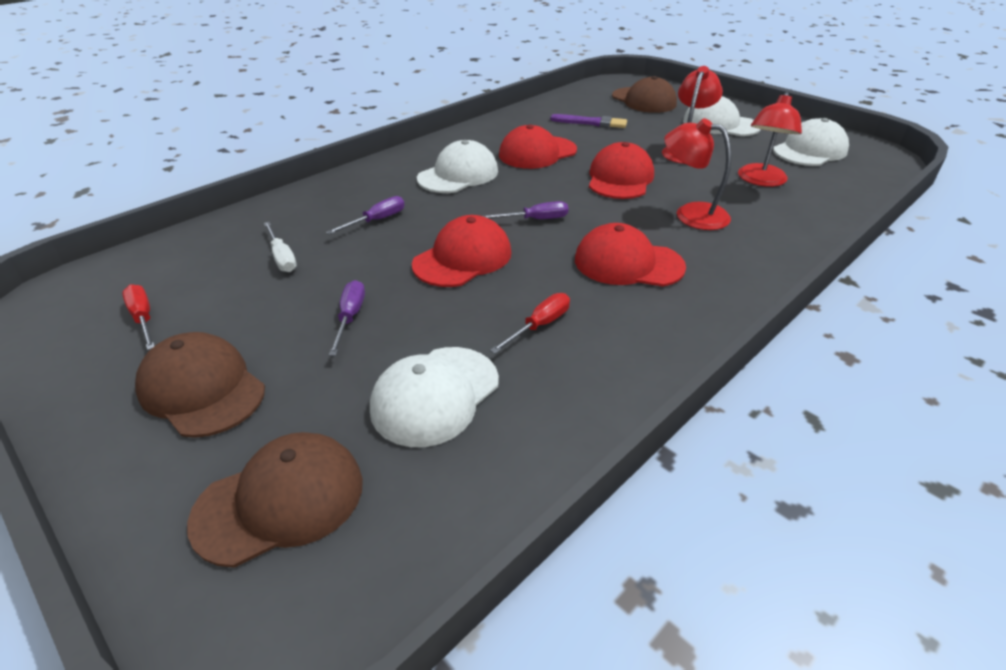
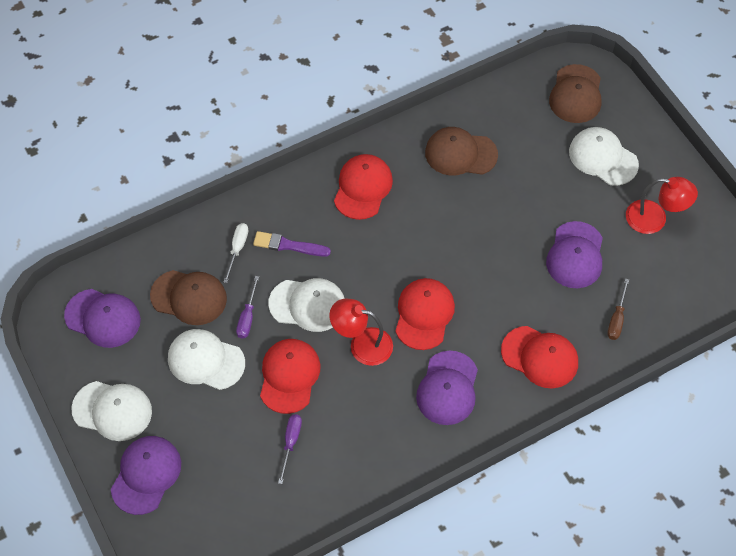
brown screwdriver: none = 0 -> [607,279,629,340] = 1
purple cap: none = 0 -> [64,289,141,348] [111,436,181,515] [416,351,478,425] [546,221,603,288] = 4
purple screwdriver: [326,196,405,235] [329,280,365,356] [483,201,568,219] = 3 -> [236,276,259,339] [278,414,302,484] = 2
red lamp: [662,66,723,164] [664,119,731,230] [738,92,802,187] = 3 -> [329,299,393,366] [626,177,698,234] = 2
red screwdriver: [122,284,155,350] [490,293,570,354] = 2 -> none = 0

